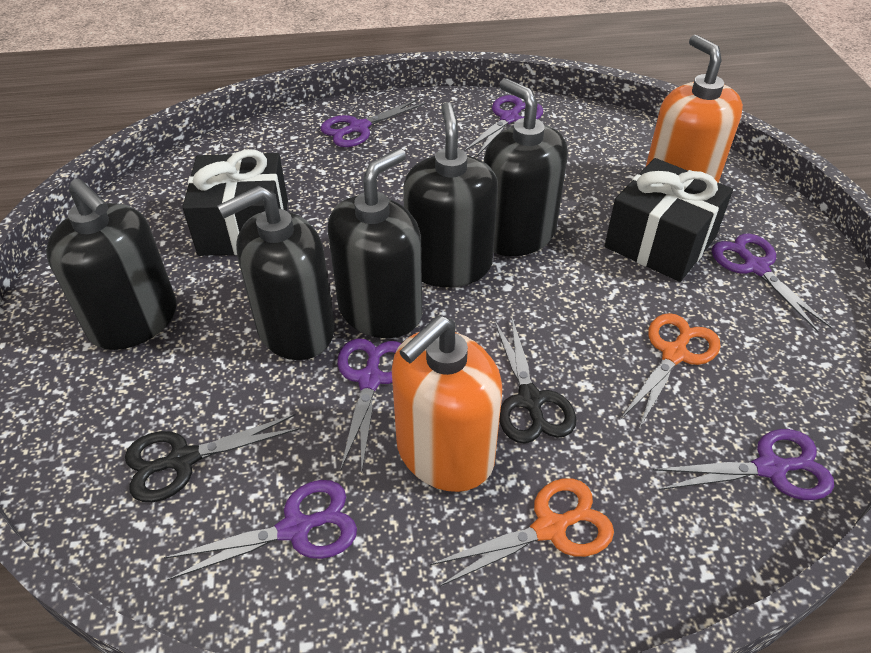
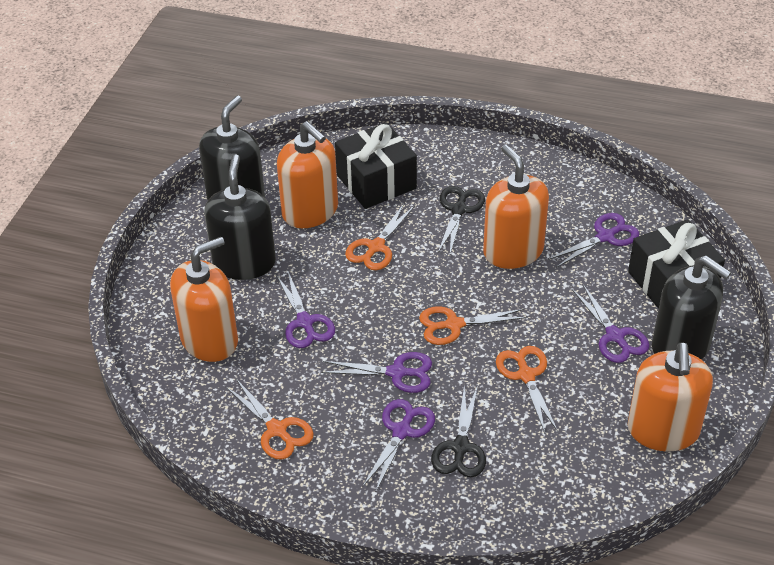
black soap dispenser: [46,178,177,350] [217,186,335,360] [328,149,422,338] [403,102,498,287] [484,78,568,256] = 5 -> [199,96,265,200] [204,154,276,280] [652,256,732,360] = 3
orange scissors: [430,478,614,587] [621,313,721,429] = 2 -> [226,379,314,460] [345,203,415,270] [419,306,527,345] [496,346,558,433] = 4
orange soap dispenser: [392,315,502,492] [646,35,743,183] = 2 -> [170,237,238,362] [277,121,338,228] [483,144,549,269] [628,342,713,451] = 4
purple scissors: [164,480,357,580] [320,98,426,147] [337,338,402,471] [464,95,543,157] [653,429,834,500] [712,234,832,332] = 6 -> [276,272,335,348] [321,352,432,393] [362,399,435,493] [548,213,639,268] [572,285,649,363] = 5

